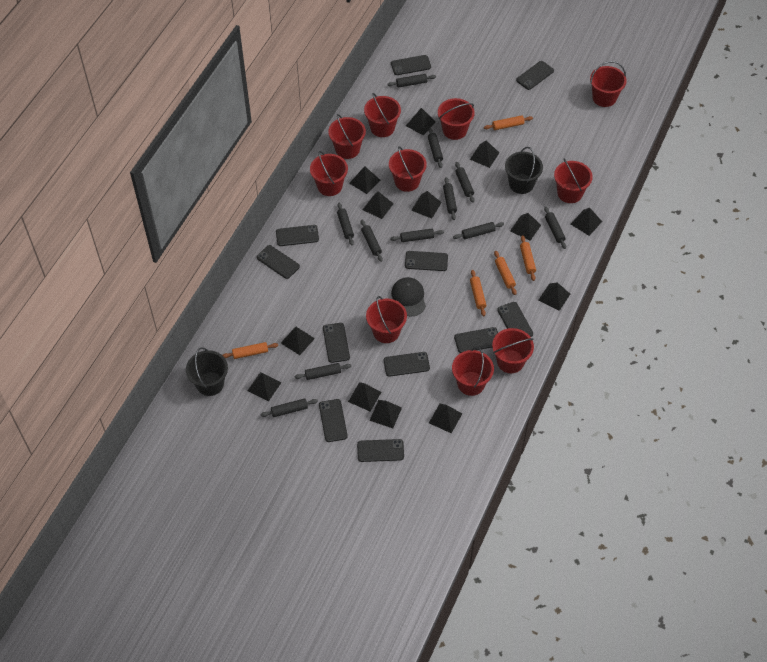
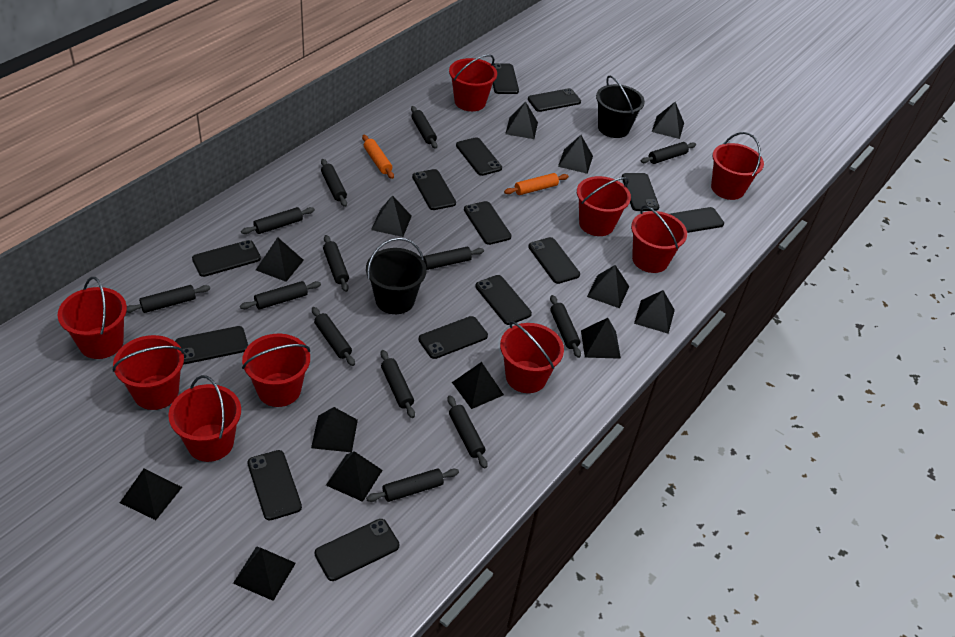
black cap: [391,277,426,317] = 1 -> none = 0
black phone: [257,245,300,279] [276,225,319,246] [319,399,348,442] [323,323,350,363] [357,439,404,462] [384,352,430,377] [391,55,431,75] [405,251,448,271] [454,327,498,353] [497,302,533,337] [516,61,554,90] = 11 -> [175,326,248,364] [192,240,261,277] [247,450,302,521] [315,519,399,581] [412,169,456,210] [419,316,488,359] [456,137,502,176] [464,201,512,245] [475,275,532,325] [493,63,519,94] [528,88,581,112] [528,237,580,284] [622,173,659,211] [670,207,724,233] = 14
black rolling pin: [260,398,318,417] [295,363,351,380] [337,203,354,245] [361,220,383,262] [387,74,436,88] [390,229,444,242] [428,128,443,168] [443,177,457,220] [453,222,504,239] [455,162,474,203] [544,206,566,249] = 11 -> [127,285,210,313] [240,281,321,309] [241,207,315,234] [312,307,355,366] [321,159,347,207] [323,235,349,292] [366,468,459,502] [380,350,415,418] [411,106,437,149] [423,247,484,270] [447,395,487,468] [550,295,581,358] [641,142,696,164] = 13
orange rolling pin: [223,342,278,359] [470,270,486,316] [484,115,533,130] [494,251,517,295] [520,236,536,281] = 5 -> [362,135,394,179] [504,173,569,195] = 2
red bucket: [310,151,348,196] [328,114,366,159] [364,93,401,137] [366,296,407,343] [389,146,427,192] [438,98,475,140] [452,347,494,396] [492,328,534,373] [554,158,593,203] [590,61,627,107] = 10 -> [58,277,127,359] [113,335,185,410] [168,375,241,462] [242,334,310,407] [449,54,497,111] [500,321,564,393] [577,176,631,236] [631,205,687,273] [711,132,764,200] = 9

